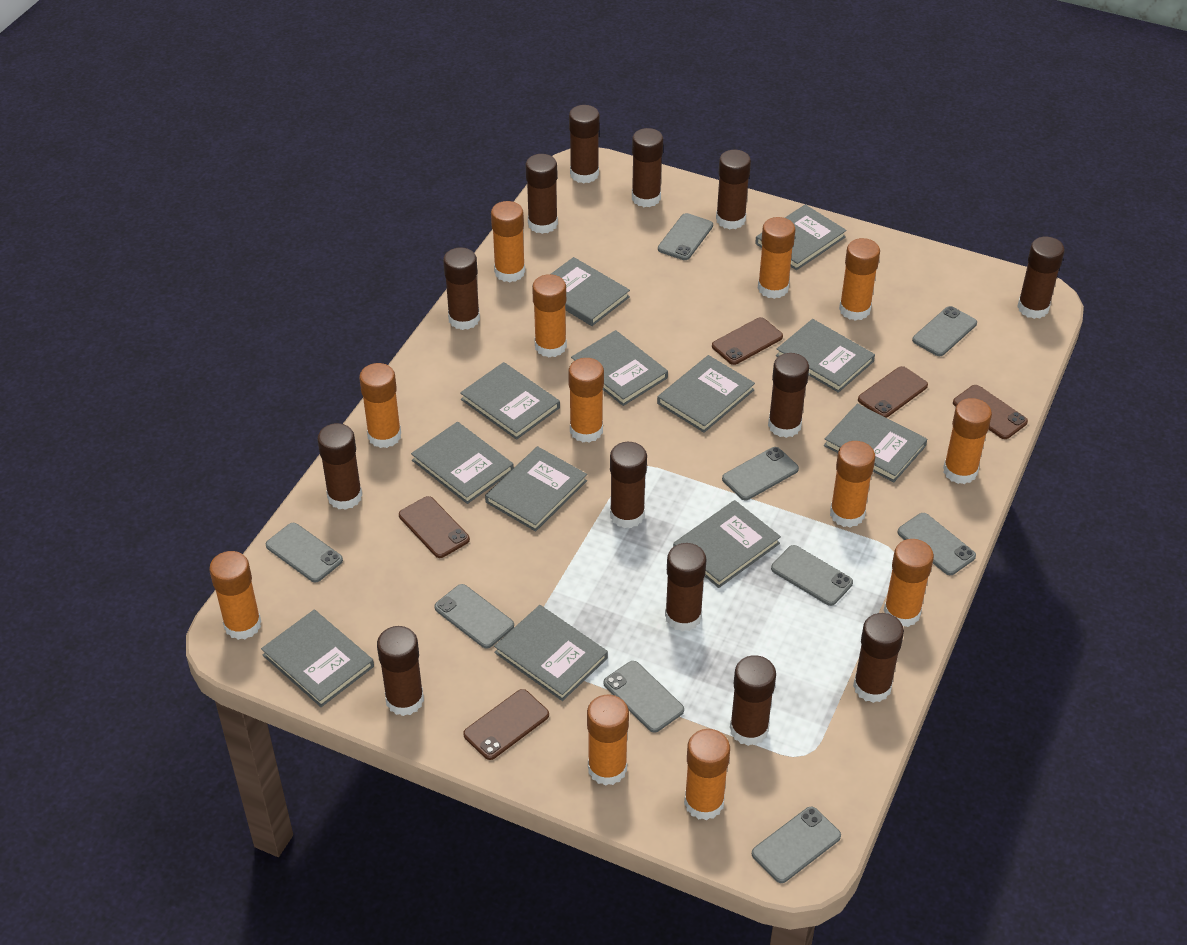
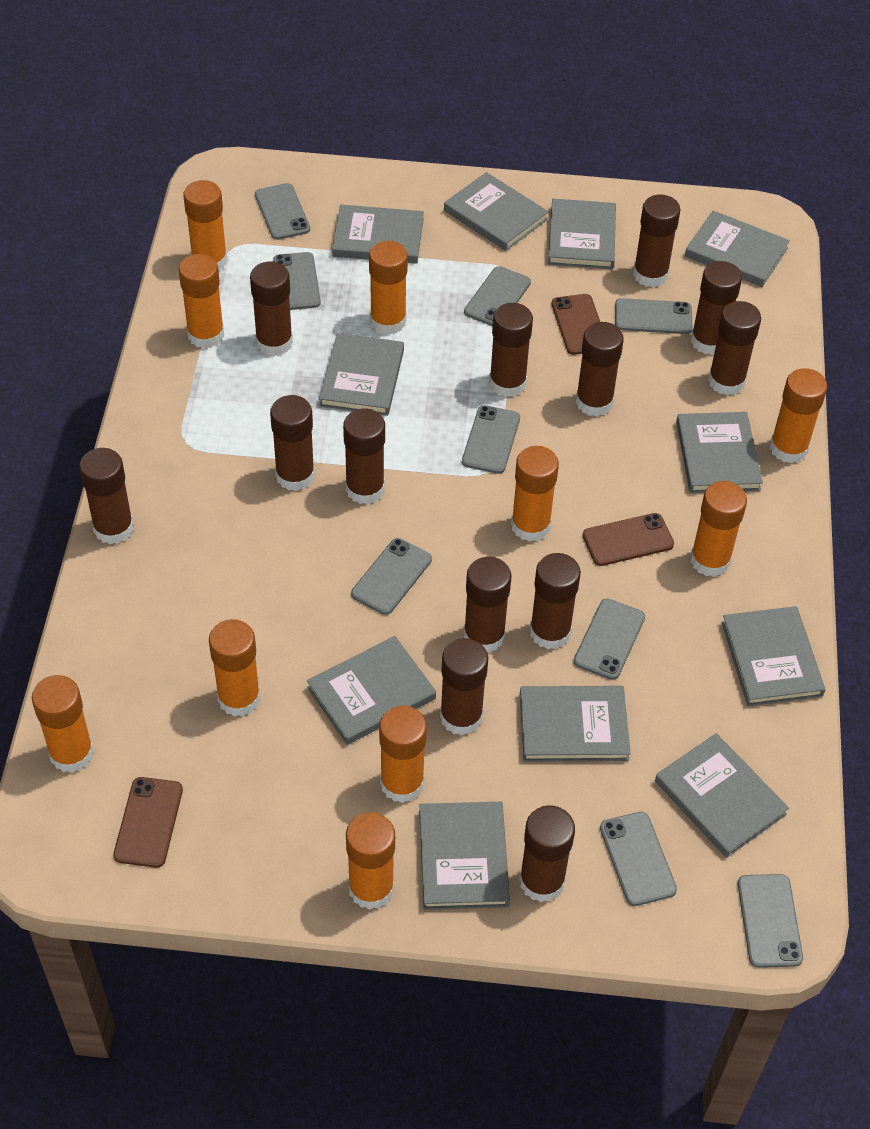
brown phone: [399,496,470,558] [463,689,549,760] [712,317,783,365] [858,366,928,418] [953,385,1028,439] = 5 -> [113,777,183,868] [551,294,600,355] [583,513,674,566] = 3
grey book: [261,610,374,707] [411,422,514,504] [460,362,560,440] [485,446,587,532] [494,605,608,701] [551,257,630,326] [571,330,668,406] [657,355,755,433] [673,500,781,588] [755,205,847,270] [776,319,875,393] [824,404,927,482] = 12 -> [307,636,436,745] [319,333,404,416] [332,205,424,264] [419,802,510,910] [444,172,549,251] [520,686,631,762] [548,199,616,269] [655,733,789,858] [676,412,763,493] [685,211,790,287] [722,606,825,706] = 11
orange glue stick: [209,551,261,640] [359,363,401,448] [491,201,525,282] [532,274,567,357] [568,358,604,443] [587,695,629,786] [684,729,730,820] [758,217,795,299] [830,441,875,528] [839,238,880,321] [884,539,934,627] [943,398,992,484] = 12 -> [32,675,94,773] [179,254,224,349] [183,180,227,271] [209,619,260,717] [346,812,395,910] [369,241,408,335] [379,706,427,803] [511,446,559,542] [690,481,747,577] [770,368,827,463] = 10

